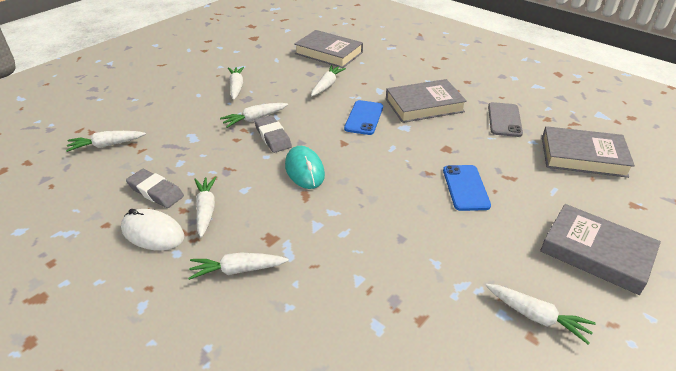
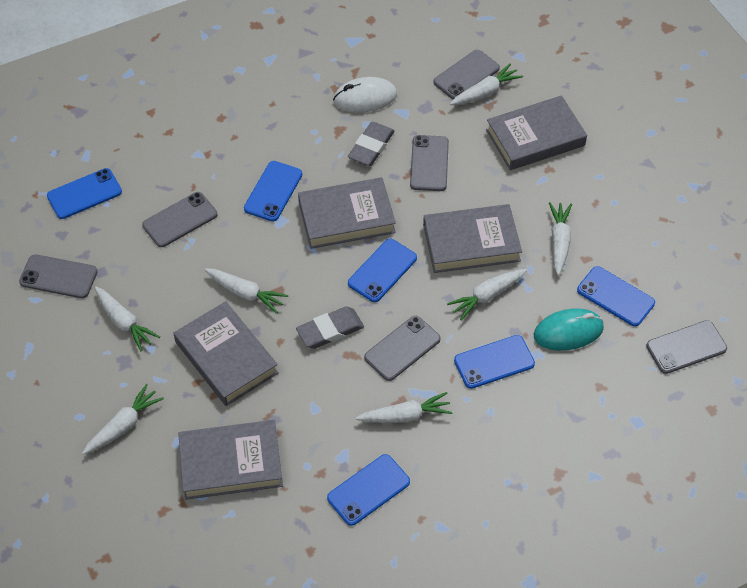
blue phone: [344,100,383,135] [443,165,491,211] = 2 -> [47,168,122,219] [244,161,302,222] [327,454,410,526] [348,239,417,302] [454,335,535,389] [577,266,655,326] = 6
grey book: [294,30,363,68] [386,79,467,123] [540,204,661,295] [542,126,635,178] = 4 -> [174,301,279,406] [178,420,283,500] [298,177,396,249] [423,204,522,273] [486,95,587,170] = 5
grey phone: [488,102,523,137] = 1 -> [19,254,98,298] [142,192,217,247] [364,316,441,381] [410,135,449,191] [433,50,500,99] [646,320,727,374] = 6

